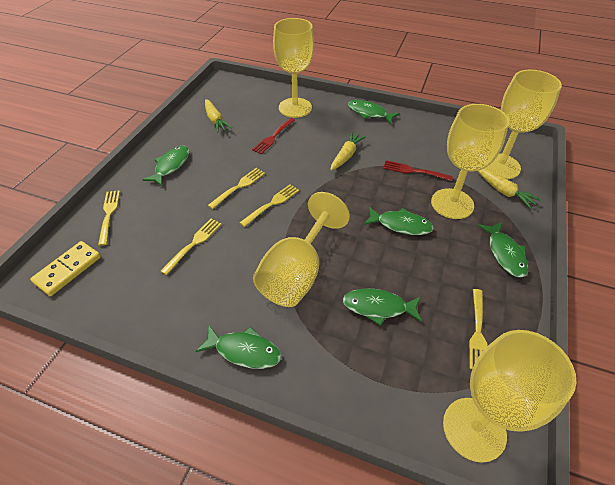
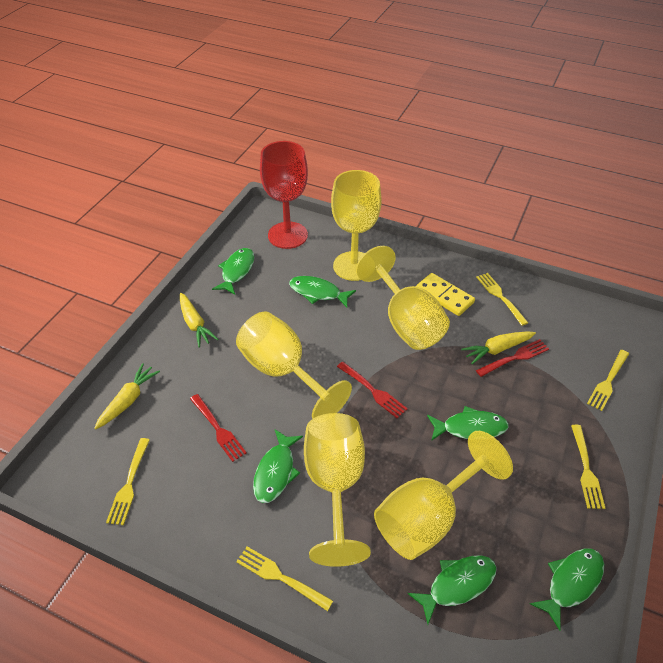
red fork: [252,118,295,154] [383,160,453,181] = 2 -> [190,394,247,462] [337,362,408,418] [476,339,549,377] = 3
red goblet: none = 0 -> [260,141,308,249] = 1

